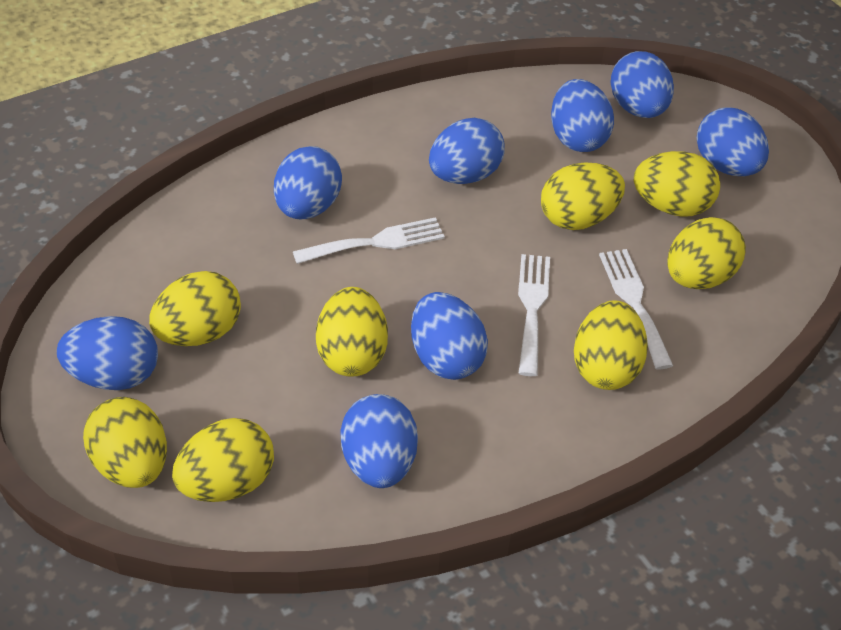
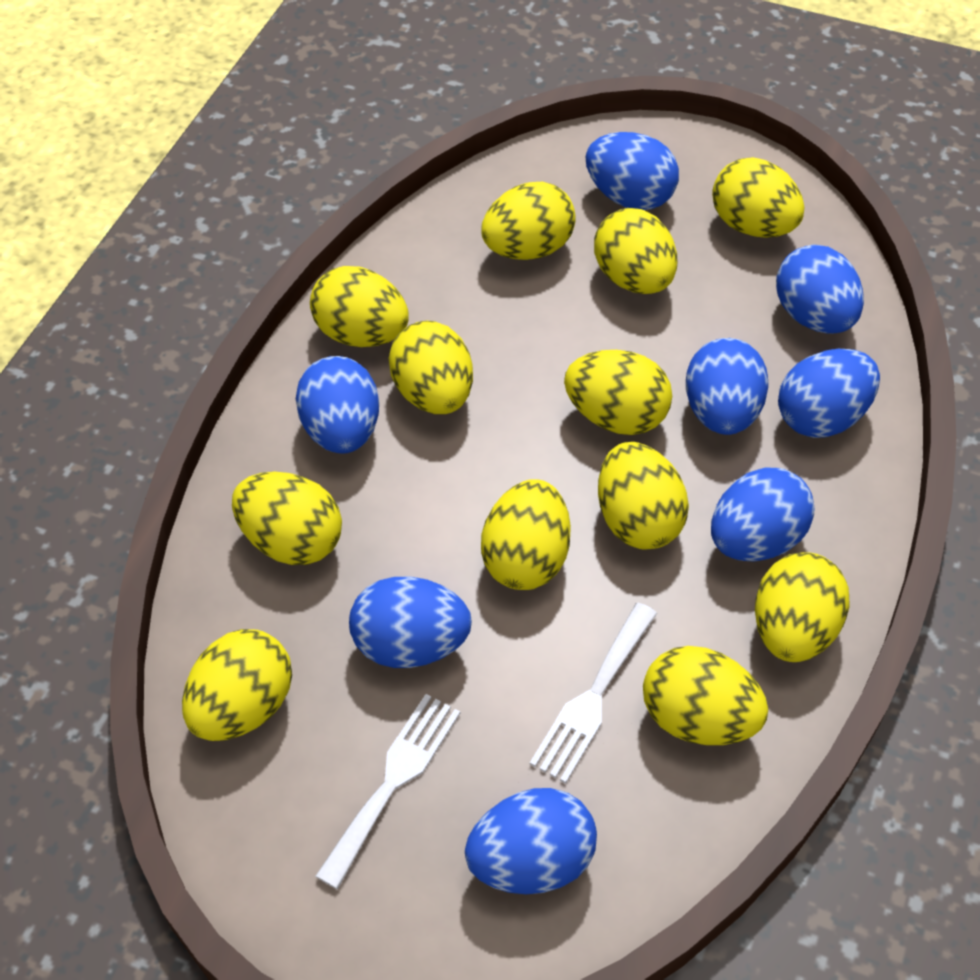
white fork: [293,217,445,264] [518,254,550,376] [599,249,673,370] = 3 -> [315,694,460,889] [530,603,657,784] = 2
yellow egg: [83,397,167,488] [149,271,241,346] [172,418,274,502] [316,287,388,377] [541,162,625,230] [574,300,648,390] [634,151,720,217] [667,217,746,289] = 8 -> [182,629,292,741] [232,471,342,565] [310,266,408,347] [389,321,473,414] [481,182,576,260] [481,480,571,590] [564,350,672,435] [594,208,677,294] [598,442,689,550] [643,646,768,745] [712,157,805,238] [755,552,850,662] = 12

